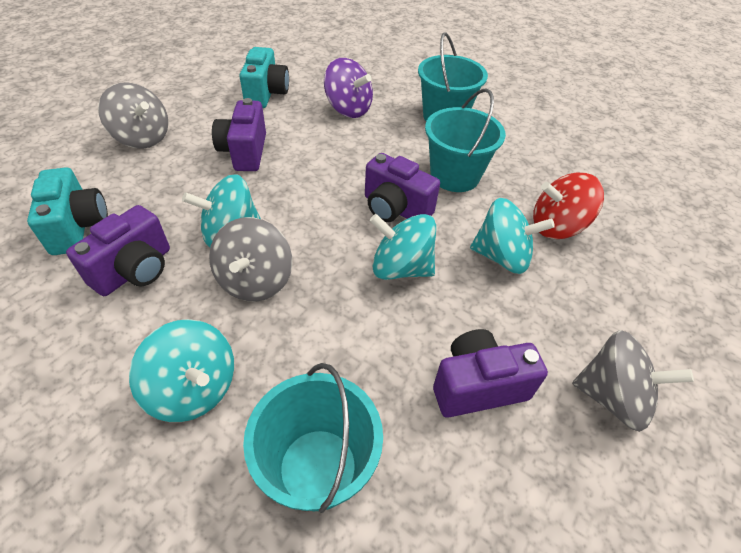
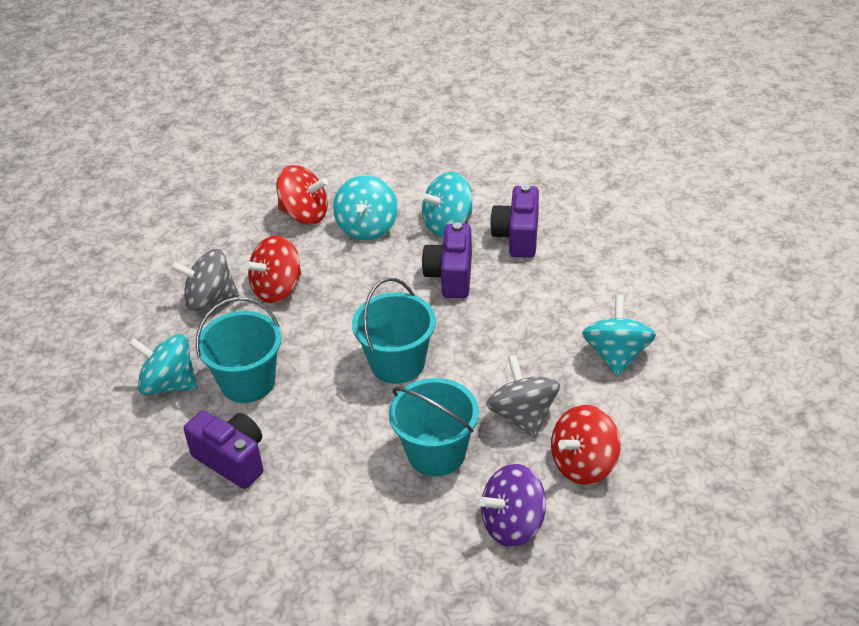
grey spinning top: [98,82,168,149] [209,217,292,302] [572,330,694,432] = 3 -> [170,249,239,312] [486,355,560,438] = 2
purple camera: [66,205,170,296] [212,98,266,171] [365,153,440,222] [433,329,548,418] = 4 -> [184,411,263,489] [422,222,472,298] [490,184,539,258] = 3
red spinning top: [533,173,604,239] = 1 -> [244,235,301,303] [276,165,328,225] [551,405,620,485] = 3
turquoise camera: [27,167,108,255] [240,47,289,108] = 2 -> none = 0

